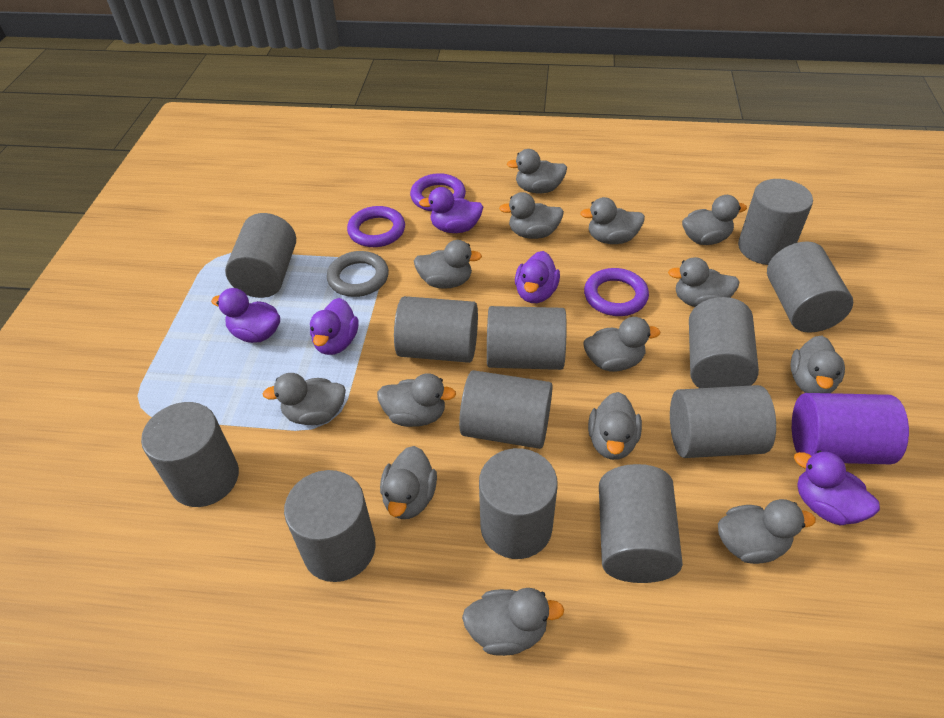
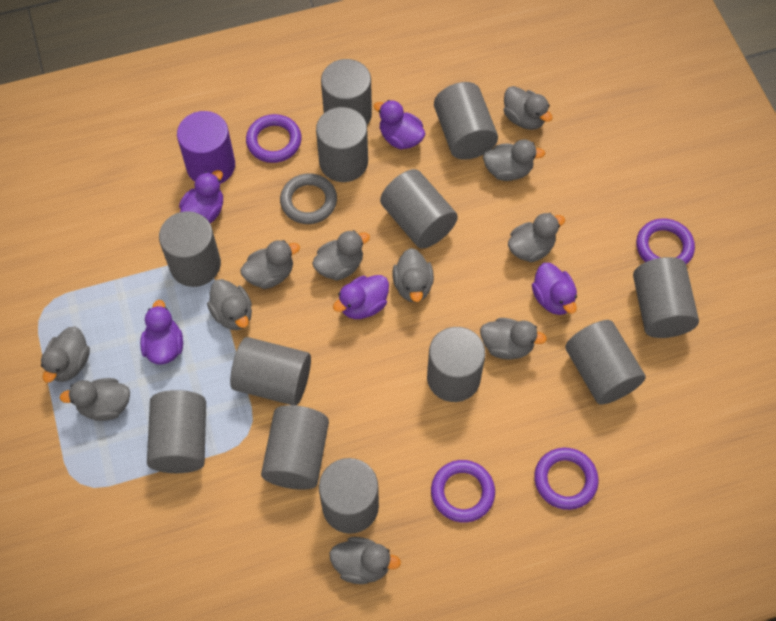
grey duck: [263,373,346,425] [377,373,456,427] [380,446,437,519] [414,240,482,289] [462,588,564,656] [499,192,564,239] [507,149,567,194] [580,197,645,244] [583,317,660,372] [588,392,642,460] [668,257,739,307] [682,195,747,245] [718,499,815,564] [790,336,845,393] = 14 -> [41,327,90,383] [59,378,130,421] [207,279,252,330] [240,240,300,289] [312,230,370,281] [330,537,401,584] [392,248,434,303] [480,318,547,360] [483,139,545,181] [504,86,553,130] [508,213,565,262] = 11
purple ring: [347,206,405,247] [410,173,466,212] [584,268,649,316] = 3 -> [246,114,302,163] [431,460,495,522] [534,448,599,510] [636,218,695,265] = 4

